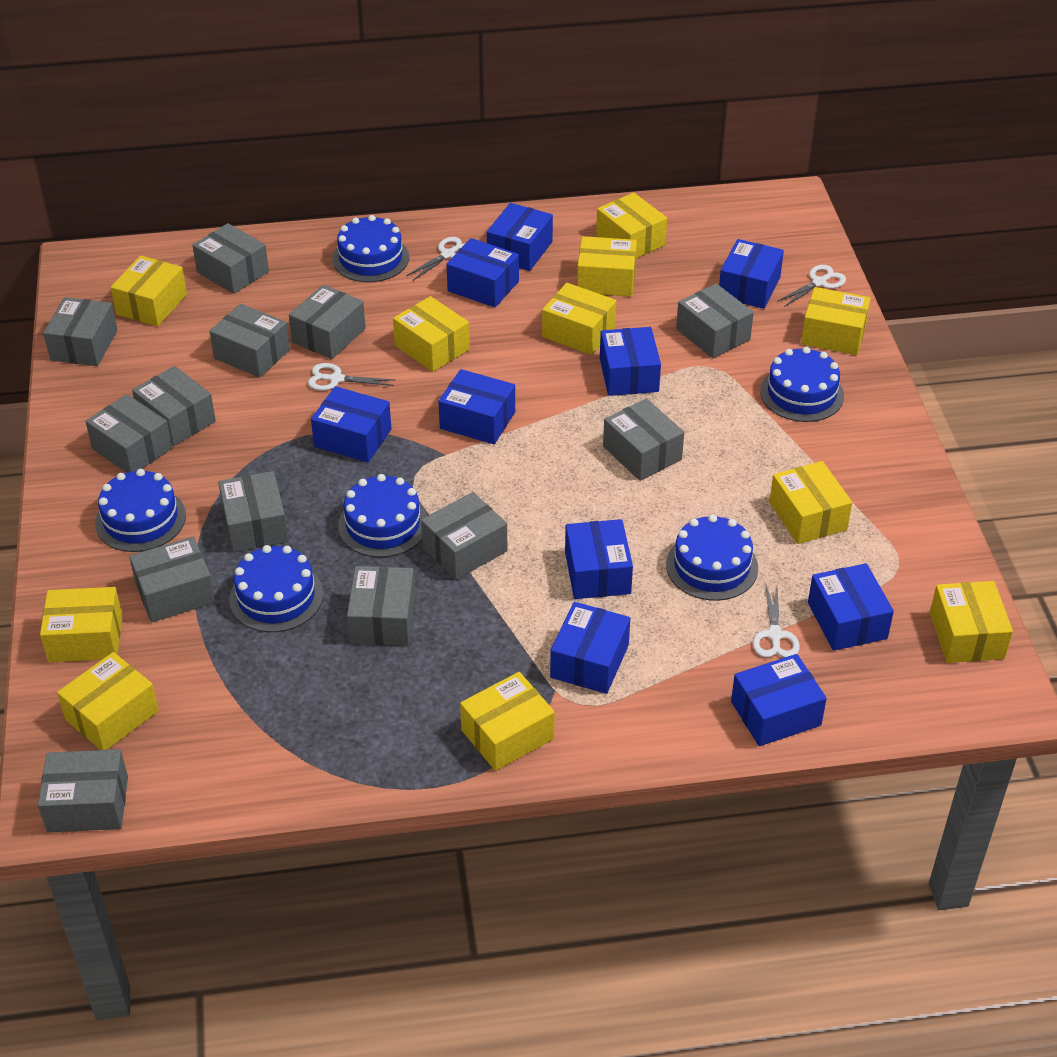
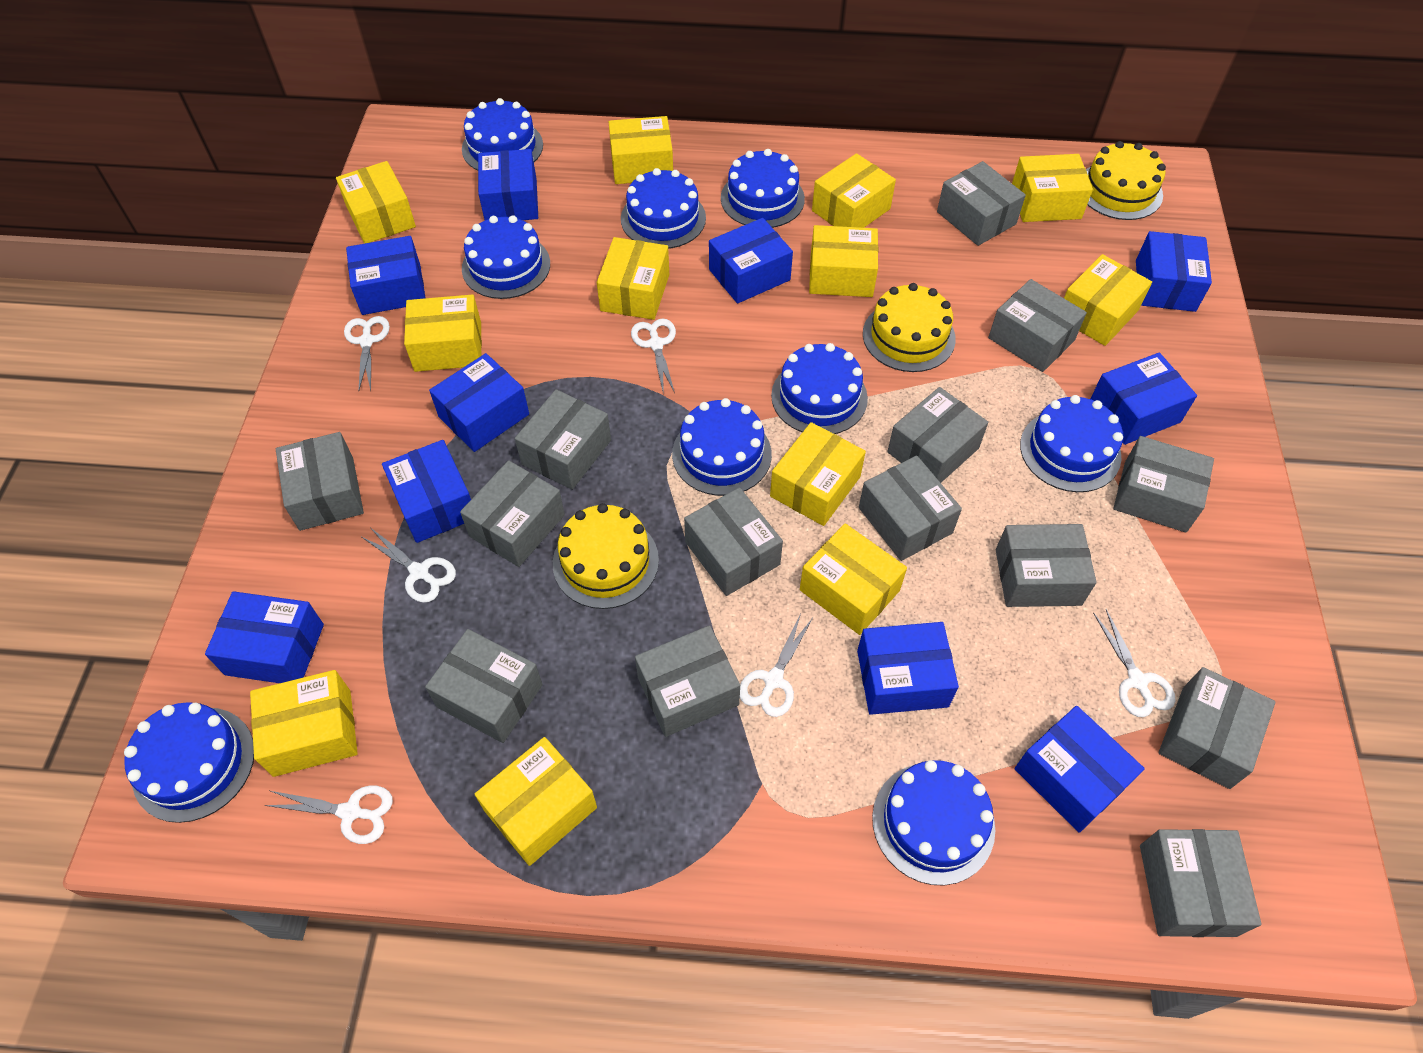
blue cake: [95,469,186,552] [229,545,323,632] [333,215,409,282] [338,474,427,558] [666,514,758,601] [760,347,844,422] = 6 -> [124,702,254,823] [462,98,543,170] [462,215,550,299] [621,168,706,249] [672,398,772,496] [721,149,805,228] [771,343,868,434] [872,760,995,885] [1020,395,1123,492] = 9
grey box: [38,749,128,832] [43,297,117,366] [86,394,172,473] [129,537,215,622] [132,366,216,446] [192,223,269,294] [209,304,290,378] [218,471,288,552] [289,285,366,359] [347,566,415,646] [421,492,507,580] [603,398,684,481] [676,284,754,358] = 13 -> [276,432,364,531] [425,629,543,743] [460,460,565,567] [515,389,611,490] [635,625,740,737] [684,487,783,596] [859,456,962,561] [887,387,988,483] [937,161,1026,246] [988,279,1087,372] [996,524,1097,607] [1113,436,1214,533] [1140,829,1261,937] [1159,667,1276,789] = 14
white scissors: [308,363,396,390] [406,237,466,281] [753,585,800,658] [777,265,846,307] = 4 -> [264,786,393,844] [344,316,390,392] [362,528,456,603] [631,319,676,393] [740,613,813,717] [1093,609,1175,717] = 6
yellow box: [40,587,122,662] [57,652,159,750] [110,256,187,326] [393,296,470,372] [460,672,555,771] [542,283,616,355] [577,236,637,297] [596,192,667,258] [769,461,852,544] [801,287,871,355] [930,581,1013,663] = 11 -> [250,670,358,777] [336,161,416,244] [404,294,482,372] [475,737,597,866] [597,237,669,320] [609,116,673,184] [770,422,866,526] [800,524,907,635] [809,225,878,297] [812,153,896,228] [1012,154,1093,222] [1064,254,1152,346] = 12
yellow cake: none = 0 -> [553,503,659,609] [863,283,956,372] [1086,141,1166,220] = 3

